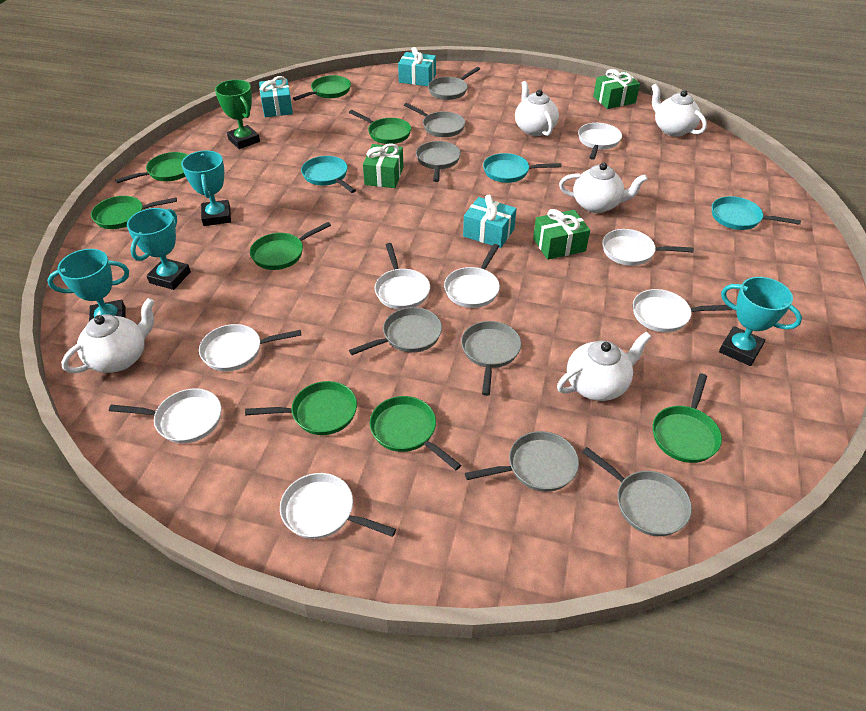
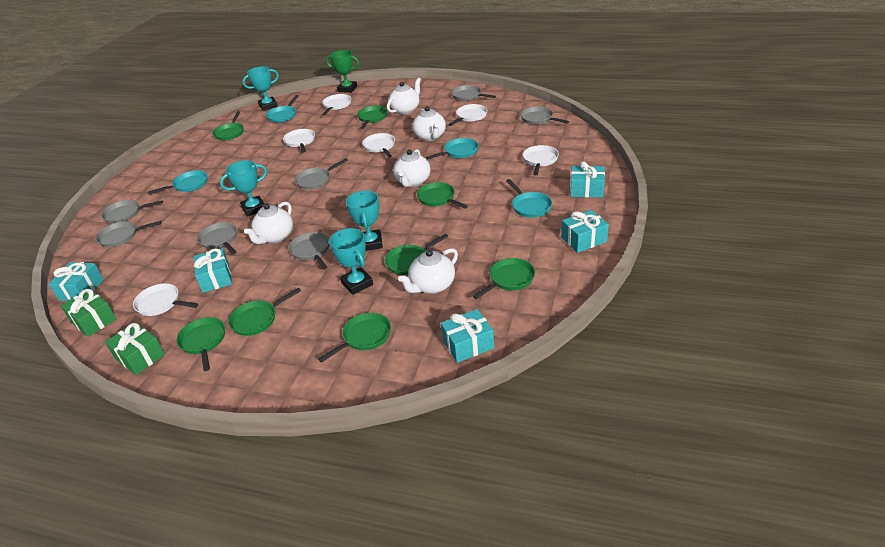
green gift: [363,143,403,188] [533,209,590,260] [593,69,640,109] = 3 -> [61,289,117,337] [105,322,165,375] = 2
turquoise gift: [259,76,293,117] [398,47,436,86] [463,195,517,248] = 3 -> [49,262,104,301] [193,248,232,293] [441,309,494,363] [561,210,609,253] [570,161,605,198] = 5
turquoise pan: [301,156,356,193] [483,153,561,183] [712,196,801,230] = 3 -> [148,170,207,194] [266,95,299,123] [426,138,479,160] [506,179,552,218] = 4
white pan: [109,388,221,443] [199,324,301,371] [280,473,396,539] [375,243,430,310] [444,244,500,308] [578,123,622,160] [602,229,694,266] [633,289,732,332] = 8 -> [133,283,198,316] [283,129,315,152] [322,94,351,115] [362,133,395,158] [448,104,487,126] [523,145,559,175] = 6

